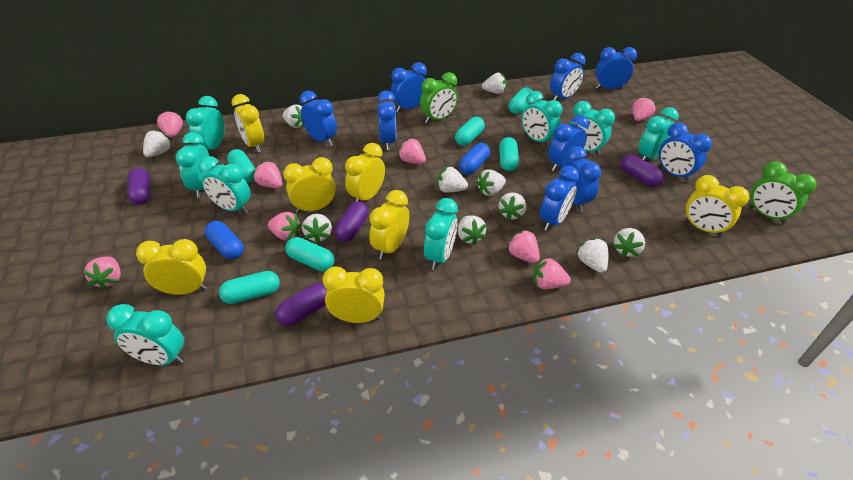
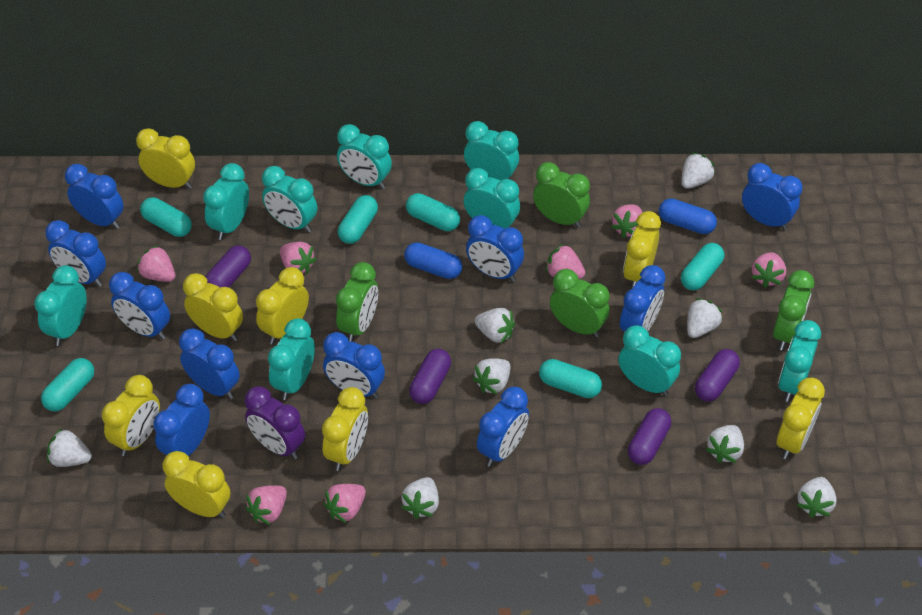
blue clock: [300,91,337,146] [377,91,396,150] [391,62,427,112] [540,166,579,231] [548,115,589,172] [550,53,586,101] [560,146,601,212] [595,47,637,89] [659,123,712,182] = 9 -> [45,220,106,287] [65,164,124,229] [109,272,170,340] [153,384,210,456] [179,328,240,399] [323,332,385,399] [466,215,524,282] [477,387,529,467] [620,265,666,332] [742,163,803,230] = 10
green clock: [420,72,458,123] [748,161,817,224] = 2 -> [336,262,378,342] [533,162,590,228] [550,269,609,338] [773,270,814,351] = 4
pink strawberry: [83,257,121,290] [157,110,183,137] [253,161,282,188] [268,212,301,241] [398,138,426,164] [506,230,540,263] [533,257,571,289] [632,97,656,121] = 8 -> [137,245,175,282] [245,485,287,525] [280,242,317,274] [323,484,366,523] [546,244,585,279] [611,204,643,238] [751,252,786,288] = 7
purple clock: none = 0 -> [244,386,305,459] = 1
turquoise clock: [106,304,184,365] [176,132,211,198] [186,96,224,151] [198,156,251,214] [424,198,458,270] [522,91,562,147] [569,101,615,156] [638,107,679,161] = 8 -> [34,265,87,346] [203,163,249,240] [262,166,317,233] [268,318,315,400] [337,124,392,189] [464,121,519,181] [464,168,520,229] [619,325,681,396] [778,320,821,402] = 9
white strawberry: [143,129,172,157] [283,105,304,128] [302,213,332,244] [438,166,468,193] [458,216,486,245] [476,169,506,196] [482,73,507,94] [498,192,526,221] [576,238,608,273] [613,228,645,257] = 10 -> [47,428,92,467] [401,477,439,519] [472,358,510,394] [474,308,515,343] [682,153,715,189] [687,298,722,338] [706,425,744,463] [797,477,837,518] = 8
yellow clock: [136,239,207,295] [232,94,264,152] [283,157,336,214] [323,267,385,323] [345,143,385,202] [369,190,409,260] [684,175,750,237] = 7 -> [102,375,160,456] [136,128,195,189] [163,451,231,518] [183,273,243,341] [256,267,309,344] [322,387,368,471] [623,211,661,289] [776,378,825,459] = 8

